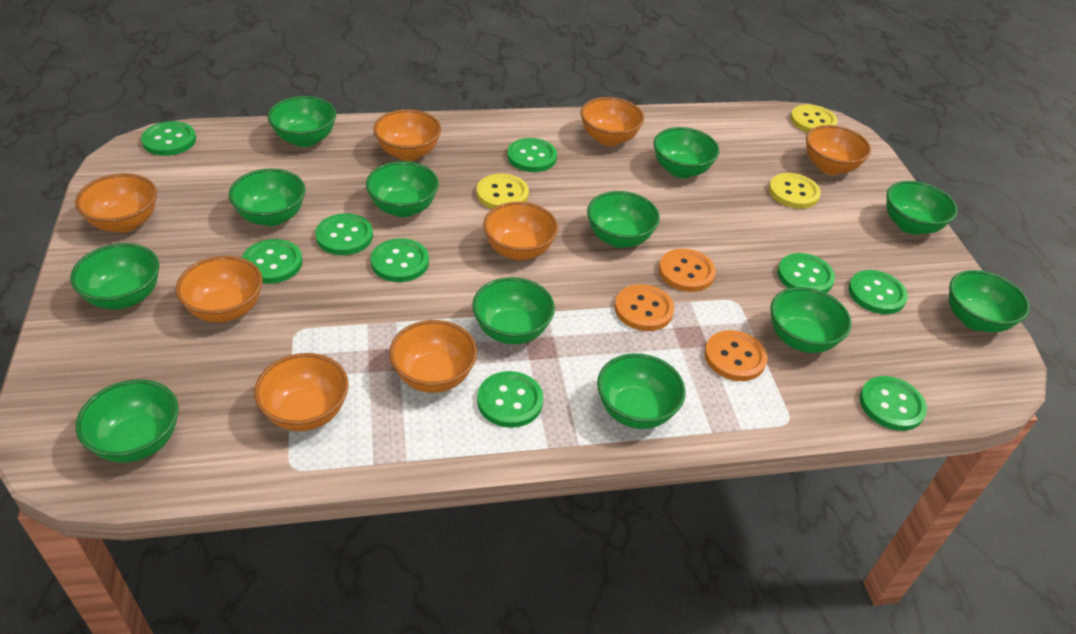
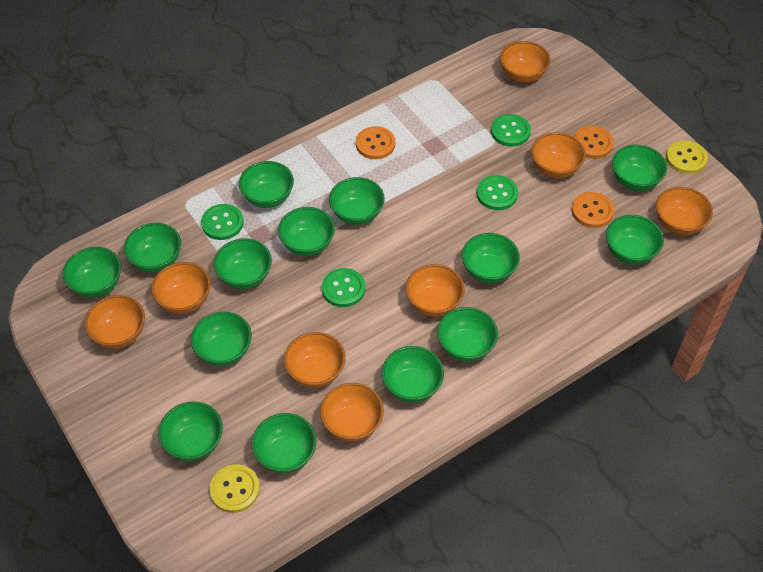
green bowl: [70,243,159,309] [75,379,178,463] [229,169,305,226] [268,96,336,147] [366,161,439,217] [472,277,555,344] [587,191,660,248] [597,353,686,429] [653,127,720,178] [770,287,852,353] [886,181,957,235] [949,270,1030,333] = 12 -> [63,247,121,298] [124,223,181,273] [158,401,223,461] [191,312,252,366] [214,238,272,289] [239,161,294,208] [252,413,316,473] [278,207,335,256] [329,177,385,225] [382,346,444,402] [437,307,498,362] [462,233,520,283] [606,215,664,265] [612,145,667,191] = 14
green button: [141,121,196,156] [242,239,302,284] [315,213,373,255] [371,238,429,282] [477,371,543,428] [507,138,557,172] [777,253,835,293] [848,270,908,314] [860,376,927,431] = 9 -> [201,204,244,240] [322,268,365,307] [477,175,518,210] [491,114,531,147] = 4
yellow button: [477,173,529,209] [769,173,821,209] [790,104,837,133] = 3 -> [210,464,260,513] [666,140,708,174] = 2

